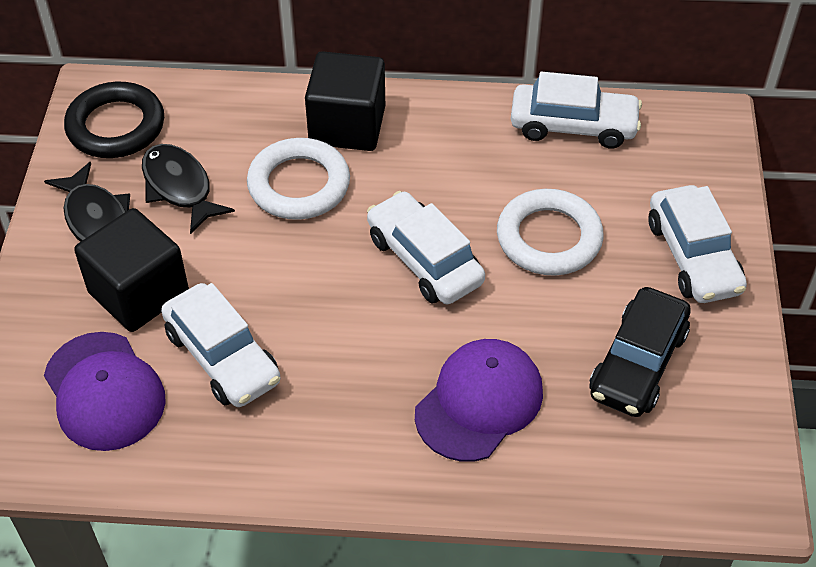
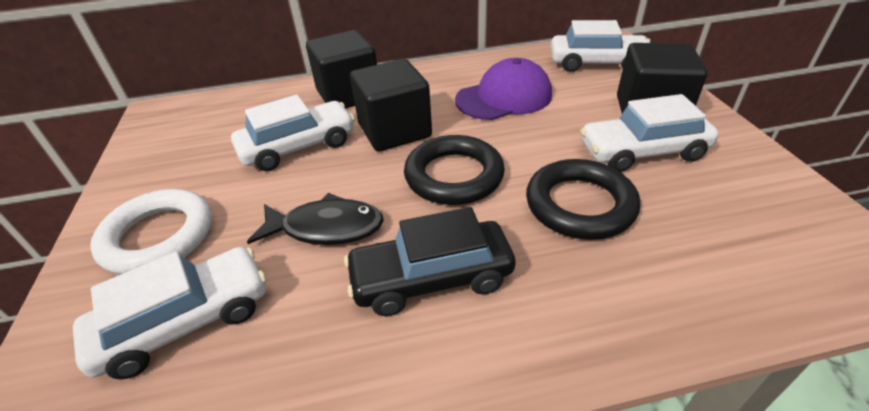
black cube: [74,208,189,332] [305,51,385,151] = 2 -> [306,30,377,109] [350,59,432,152] [617,43,707,113] = 3
black fish: [44,162,130,242] [142,144,235,235] = 2 -> [247,193,384,245] = 1
black ring: [64,82,164,158] = 1 -> [404,135,505,205] [526,159,640,240] = 2
purple cap: [44,332,166,451] [415,339,543,462] = 2 -> [455,58,552,120] = 1
white ring: [247,138,350,220] [497,189,604,276] = 2 -> [90,189,212,274] = 1

